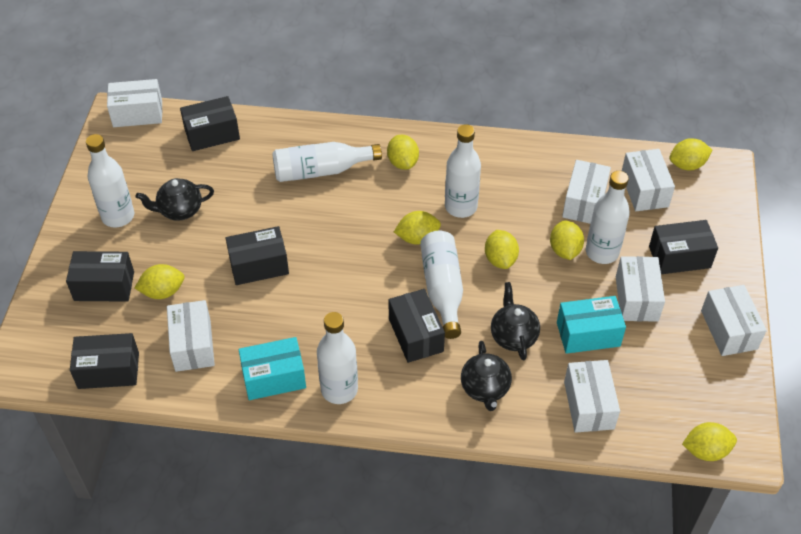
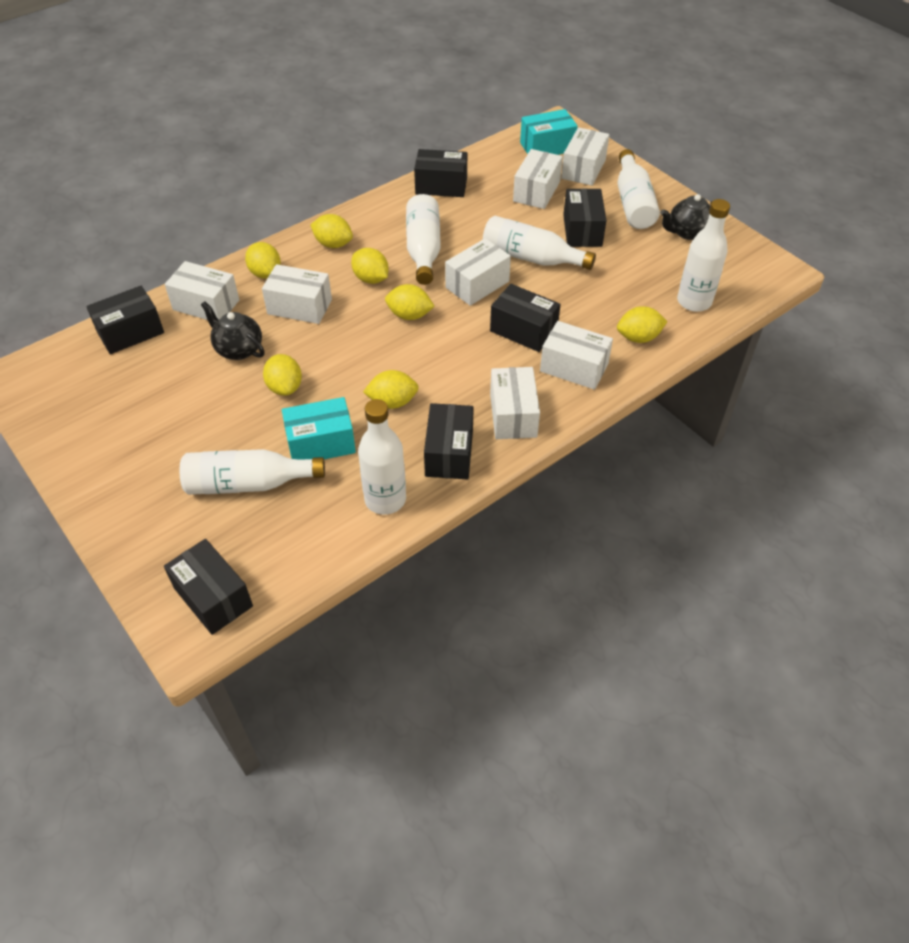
black teapot: [136,178,214,221] [461,341,512,411] [491,282,540,361] = 3 -> [201,301,265,360] [660,194,712,240] = 2

